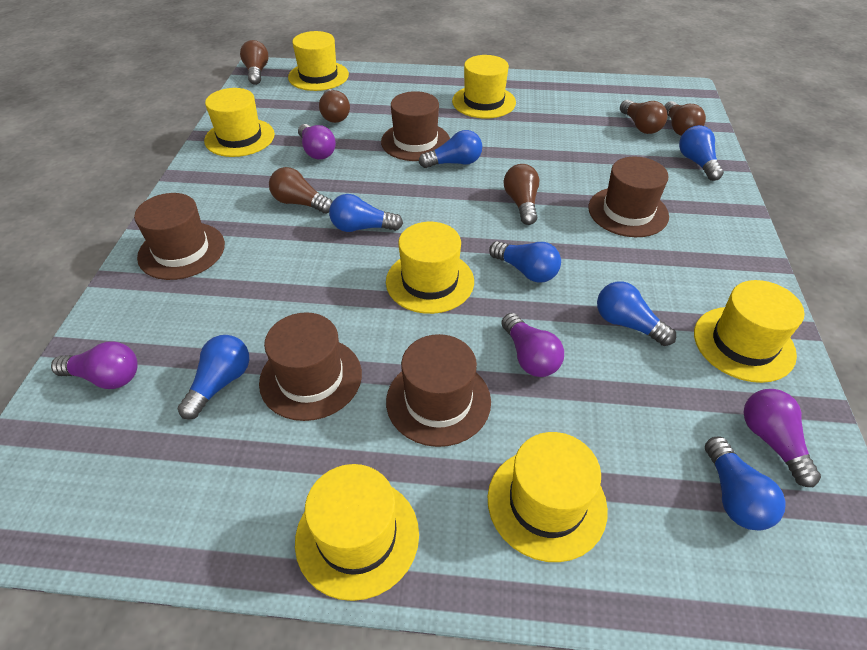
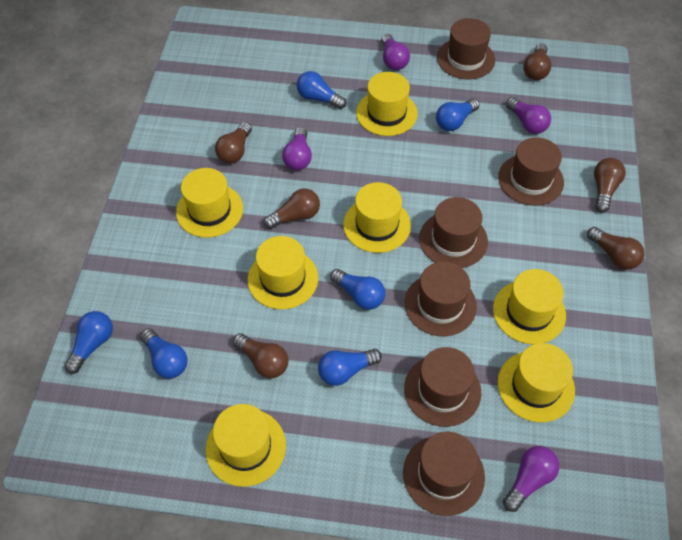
blue light bulb: [177,335,249,420] [329,194,403,232] [419,130,482,168] [489,241,561,283] [597,281,676,346] [679,125,724,181] [705,437,786,531] = 7 -> [64,311,113,374] [140,328,188,379] [297,71,346,109] [318,349,382,386] [330,269,385,310] [436,99,480,131] = 6
brown hat: [134,193,225,280] [259,312,362,421] [381,91,450,161] [386,334,491,447] [588,157,669,237] = 5 -> [403,432,485,516] [404,347,481,427] [405,262,477,336] [419,197,488,268] [437,18,495,79] [498,138,564,206] = 6

